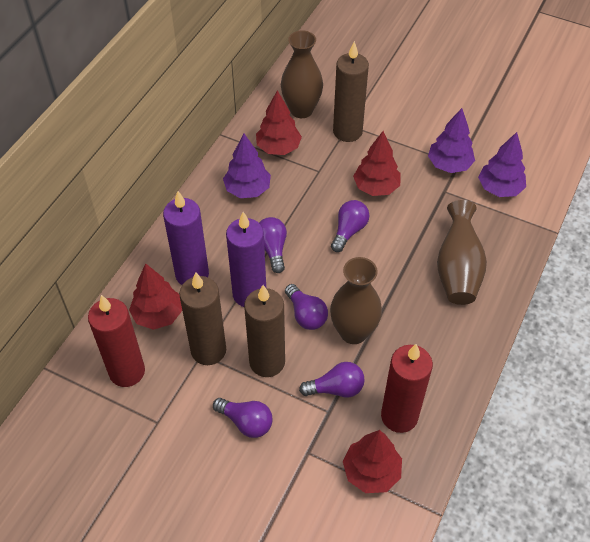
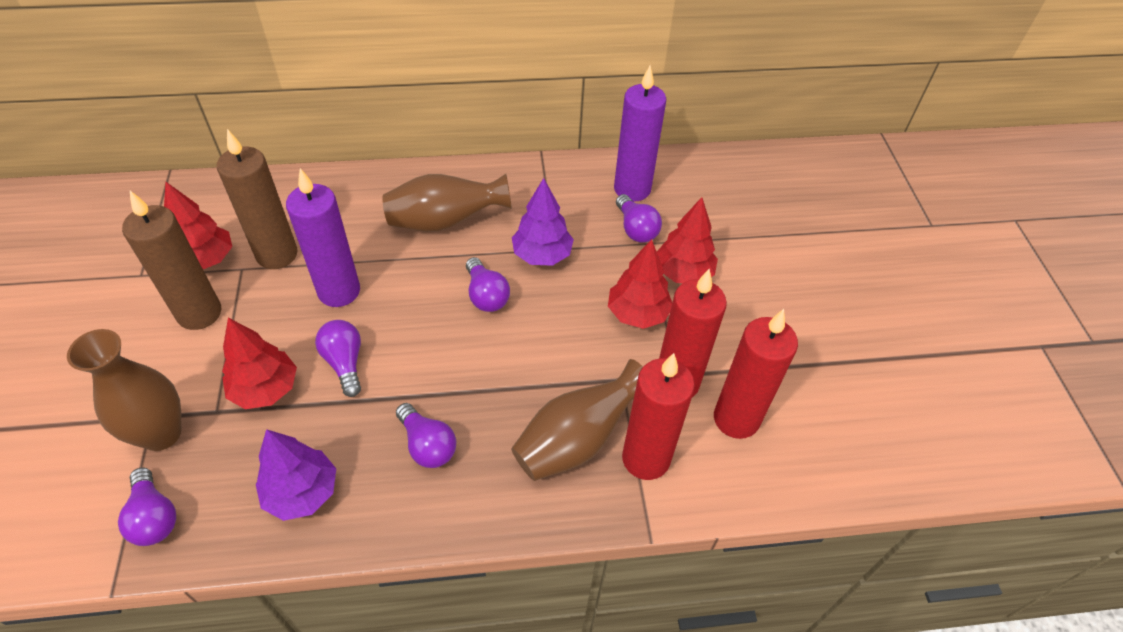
brown candle: [179,272,226,365] [244,285,285,377] [333,41,369,142] = 3 -> [122,191,221,330] [217,129,297,269] = 2
purple tree: [223,134,271,198] [428,108,475,173] [478,132,526,197] = 3 -> [256,429,336,521] [512,178,574,266] = 2
red candle: [88,295,145,387] [381,344,433,433] = 2 -> [622,353,695,480] [659,269,727,397] [714,309,798,439] = 3

